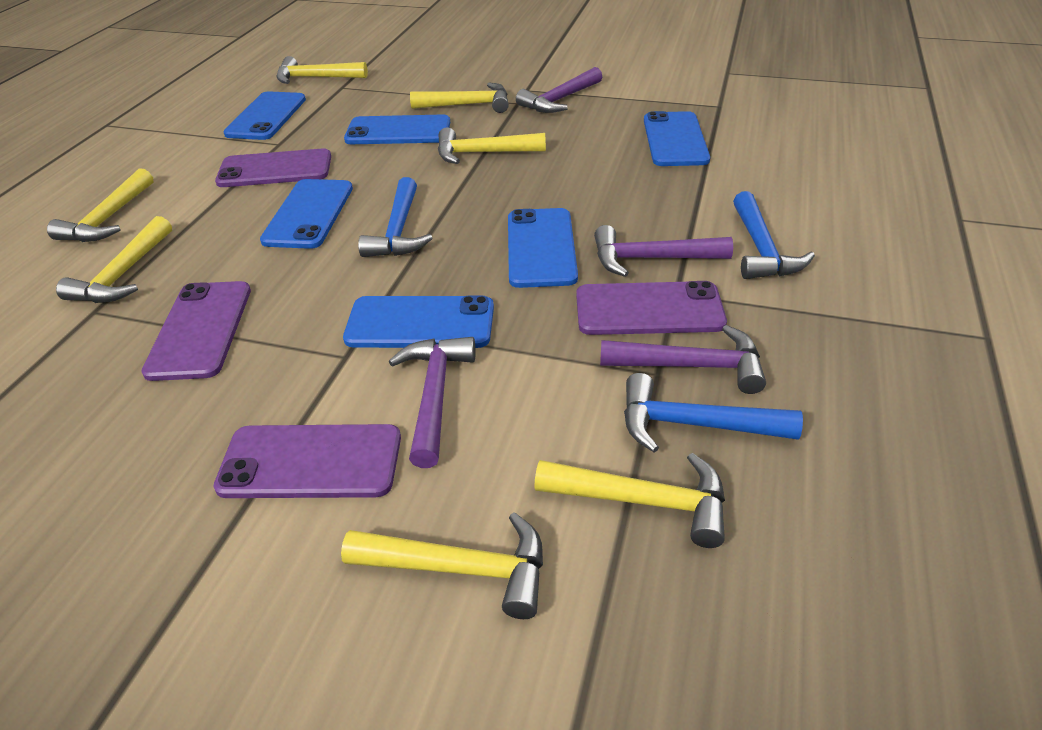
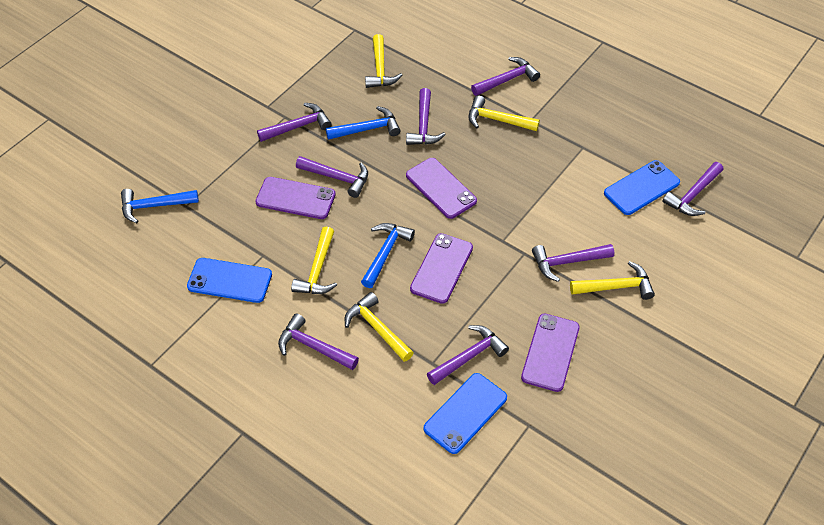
blue phone: [223,91,306,140] [260,179,353,249] [343,295,494,348] [344,114,450,144] [508,208,578,288] [644,111,710,166] = 6 -> [187,258,272,303] [423,373,507,454] [604,160,680,215] = 3
purple hammer: [389,337,475,468] [516,67,602,113] [594,225,733,277] [600,325,766,394] = 4 -> [257,103,332,142] [278,313,359,370] [296,156,368,198] [406,88,446,145] [427,325,509,385] [471,57,540,96] [532,244,614,282] [662,162,723,216] = 8
yellow hammer: [47,168,154,242] [56,216,172,303] [276,56,368,84] [341,512,543,619] [410,82,509,113] [438,127,546,164] [534,453,725,548] = 7 -> [291,227,337,294] [345,292,414,362] [365,34,402,88] [469,95,540,131] [570,261,655,300] = 5

